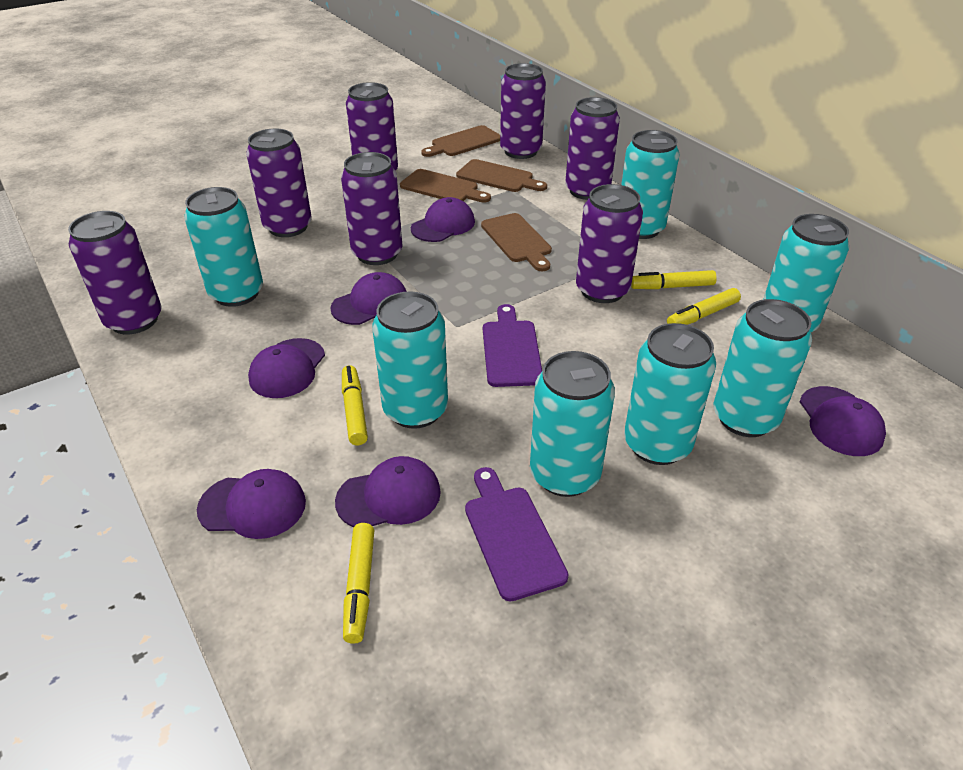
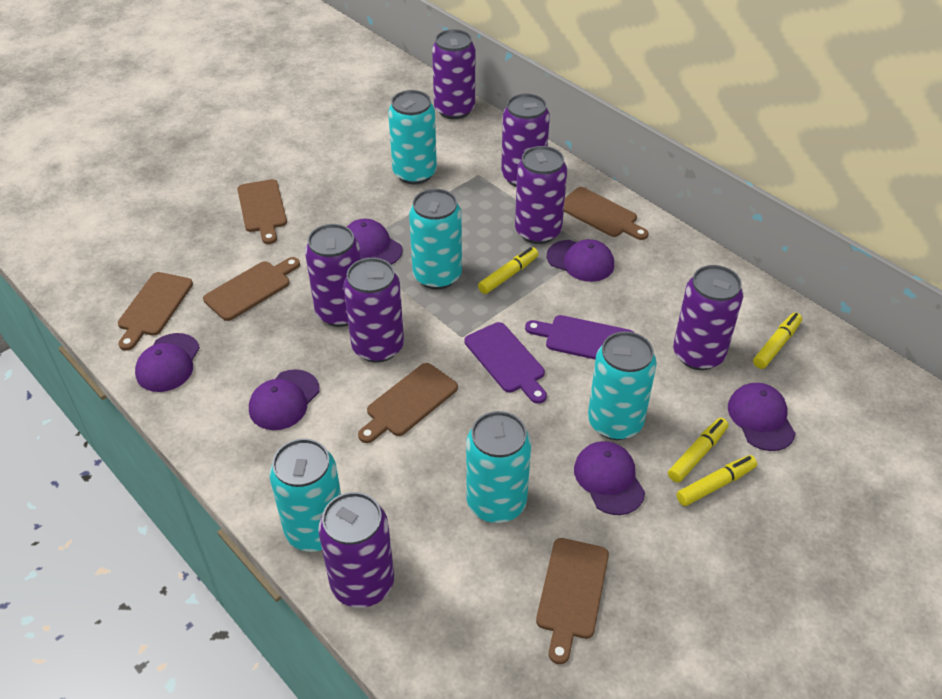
brown cutting board: [400,169,491,203] [421,125,500,157] [456,159,547,192] [481,213,552,272] = 4 -> [118,272,193,351] [203,257,300,321] [237,179,287,244] [358,363,458,443] [536,538,609,664] [564,187,648,240] = 6
turquoise can: [184,187,263,307] [372,291,448,429] [530,351,615,497] [621,130,680,239] [624,323,716,465] [714,299,812,437] [763,214,849,332] = 7 -> [269,438,341,552] [388,90,437,184] [409,189,462,290] [466,411,531,523] [588,332,657,440] = 5

